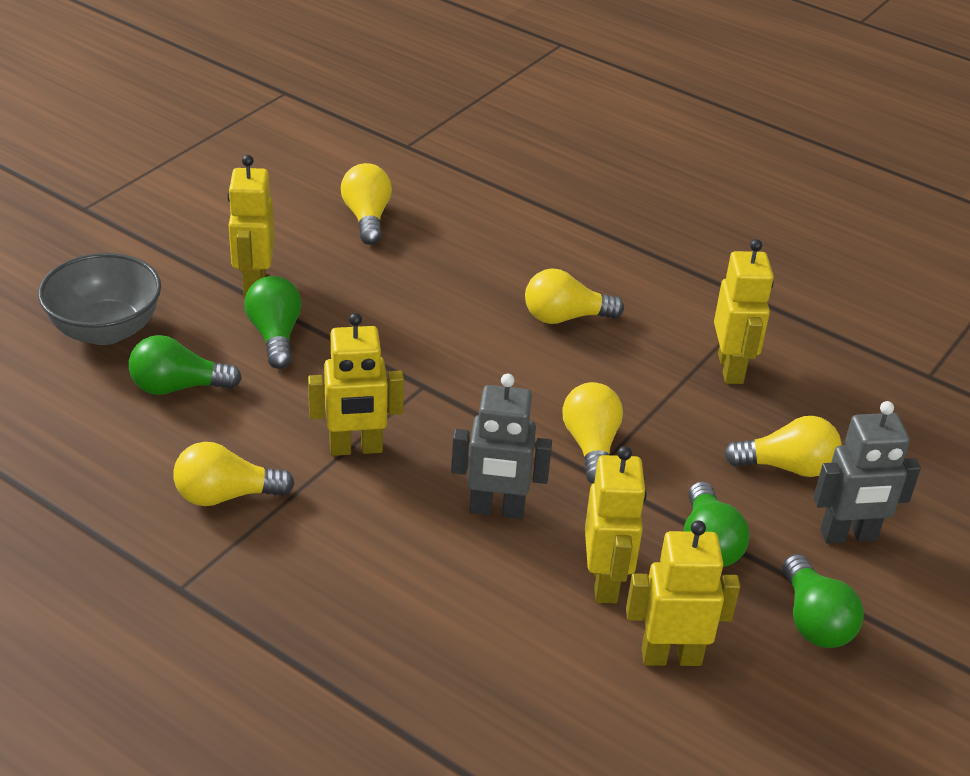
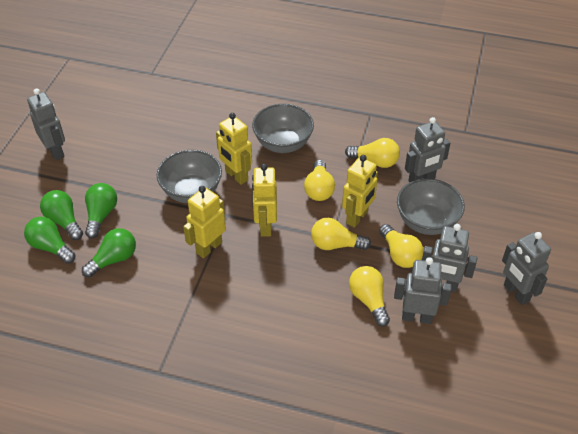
grey bowl: [38,253,161,345] = 1 -> [156,150,222,203] [252,104,314,153] [397,178,465,235] = 3
grey robot: [451,374,552,519] [813,401,921,543] = 2 -> [27,88,65,161] [394,257,452,324] [405,117,450,183] [422,224,477,292] [502,232,551,305] = 5
yellow robot: [227,155,274,297] [308,313,404,456] [585,446,647,603] [626,520,740,666] [714,239,774,384] = 5 -> [183,186,226,258] [216,113,252,185] [252,164,277,236] [342,155,378,228] = 4

